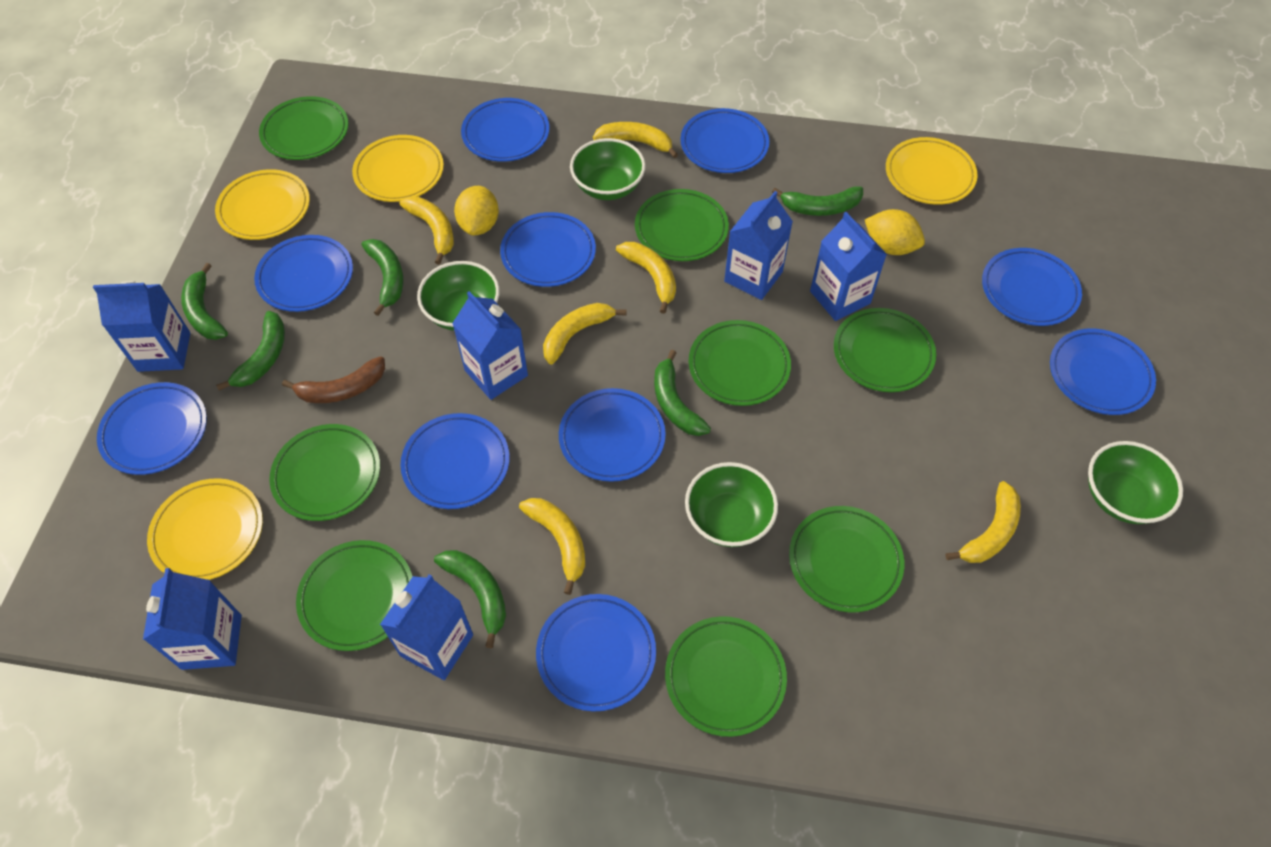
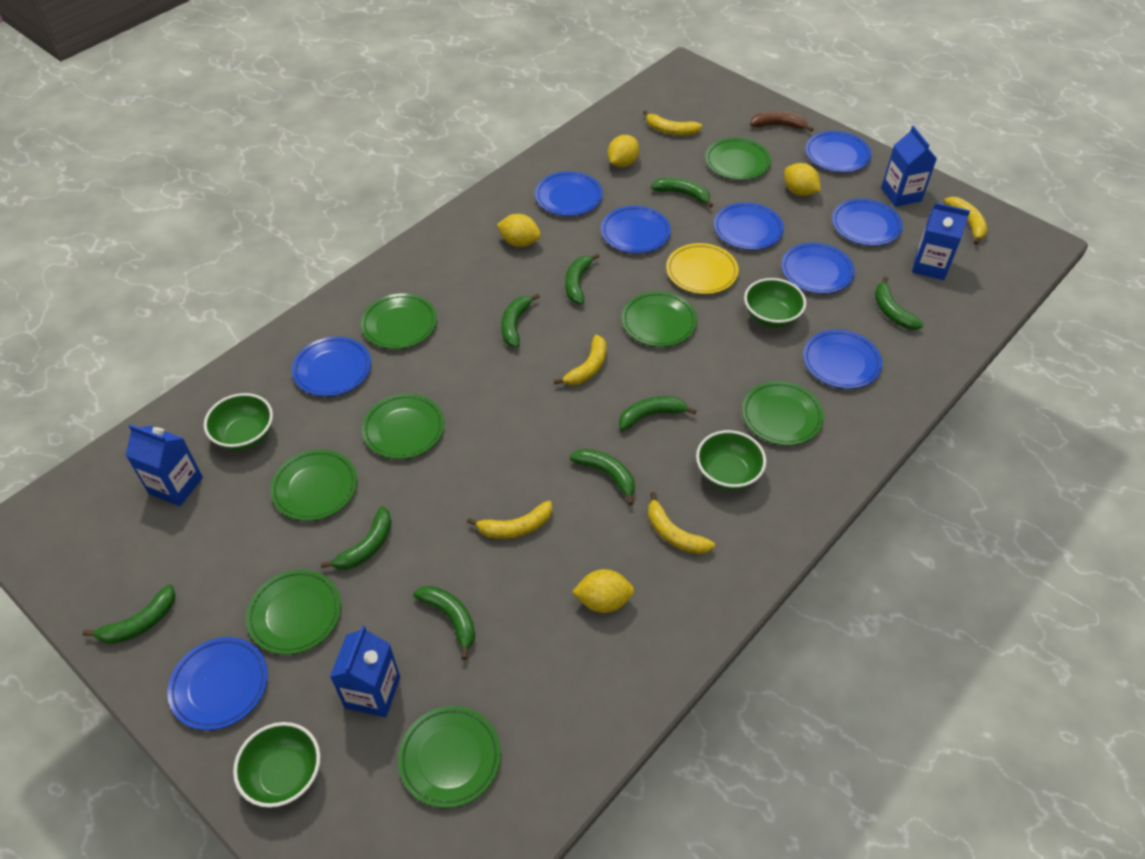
blue carton: [93,281,190,372] [143,568,242,670] [380,574,473,680] [452,291,528,400] [724,191,793,300] [810,212,887,321] = 6 -> [125,424,203,506] [330,626,400,717] [881,126,937,207] [912,202,970,280] = 4
blue plate: [97,382,207,475] [254,235,353,312] [400,413,510,509] [461,98,549,162] [500,212,596,287] [536,594,656,712] [559,388,666,482] [680,108,769,173] [982,248,1082,326] [1050,328,1156,415] = 10 -> [167,637,268,730] [292,337,371,397] [535,171,603,216] [601,206,671,253] [714,202,784,250] [781,243,855,294] [803,330,882,389] [806,131,871,172] [832,199,903,246] = 9
green banana: [181,263,228,340] [216,311,285,391] [361,239,404,316] [434,550,506,648] [654,350,711,436] [772,186,863,216] = 6 -> [83,584,176,644] [321,506,392,570] [413,586,475,660] [501,293,540,348] [565,253,600,304] [570,449,635,505] [619,396,697,430] [651,178,713,208] [875,276,924,330] = 9
yellow banana: [400,197,454,265] [519,498,585,595] [543,303,627,365] [593,122,678,158] [616,242,676,314] [946,481,1021,563] = 6 -> [467,501,552,539] [554,335,606,385] [643,110,702,136] [648,492,715,554] [944,197,988,245] = 5
yellow lemon: [454,186,499,235] [865,209,925,255] = 2 -> [497,214,541,247] [572,569,634,613] [607,135,639,167] [784,163,821,196] = 4
yellow plate: [147,478,263,580] [215,169,310,240] [352,135,444,202] [886,137,978,205] = 4 -> [666,243,739,294] = 1

